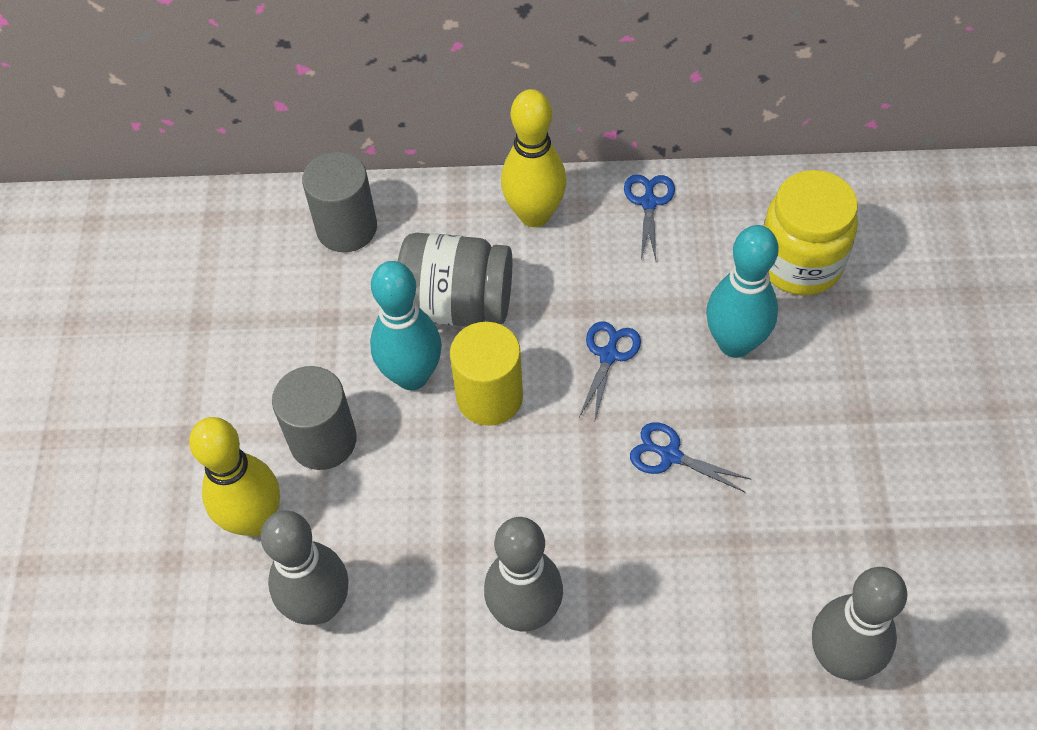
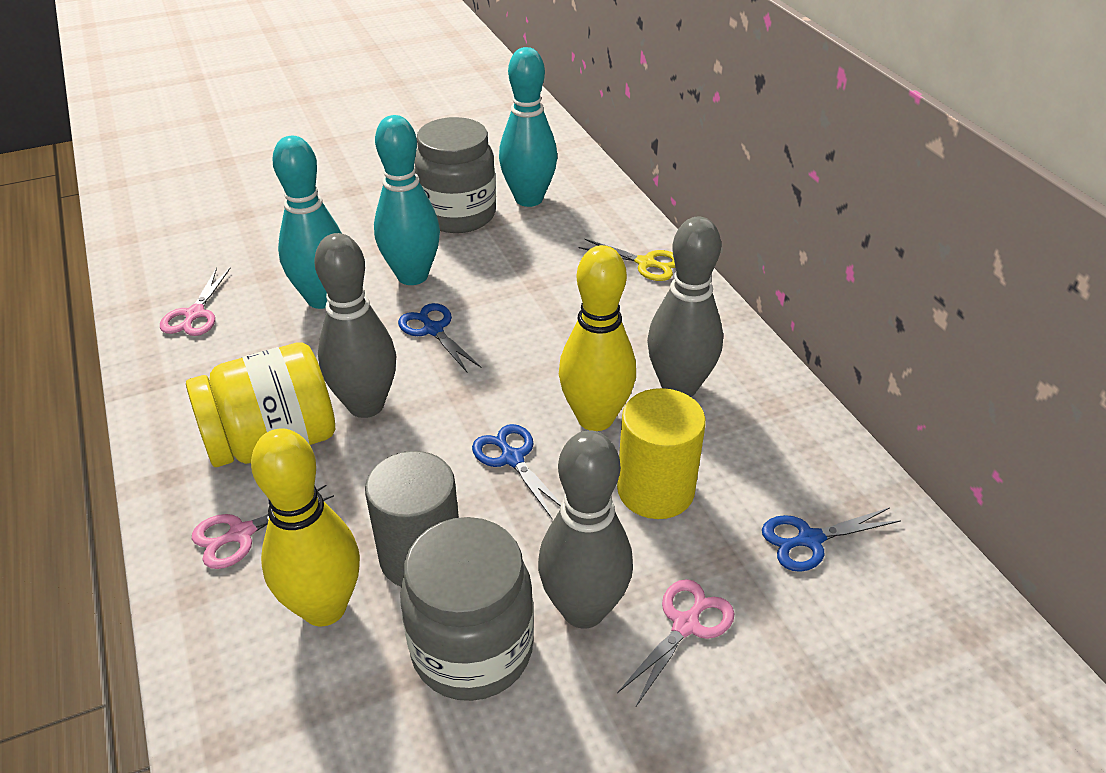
grey cylinder: [272,366,357,470] [302,151,377,252] = 2 -> [365,451,459,587] = 1
grey jar: [398,233,512,327] = 1 -> [400,517,534,701] [414,117,496,233] = 2
pink scissors: none = 0 -> [160,268,230,336] [192,485,334,569] [617,579,734,706] = 3
turquoise bowling pin: [370,261,442,390] [706,225,779,358] = 2 -> [272,136,342,309] [374,115,440,285] [499,47,557,207] = 3
yellow scissors: none = 0 -> [579,239,675,281] = 1

